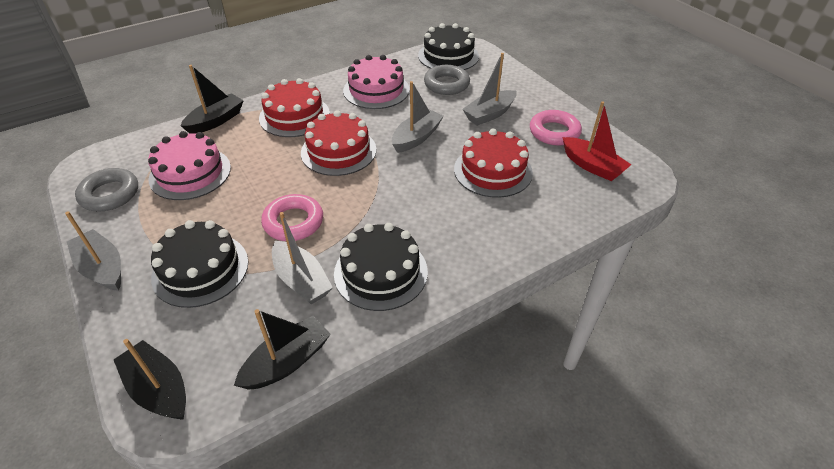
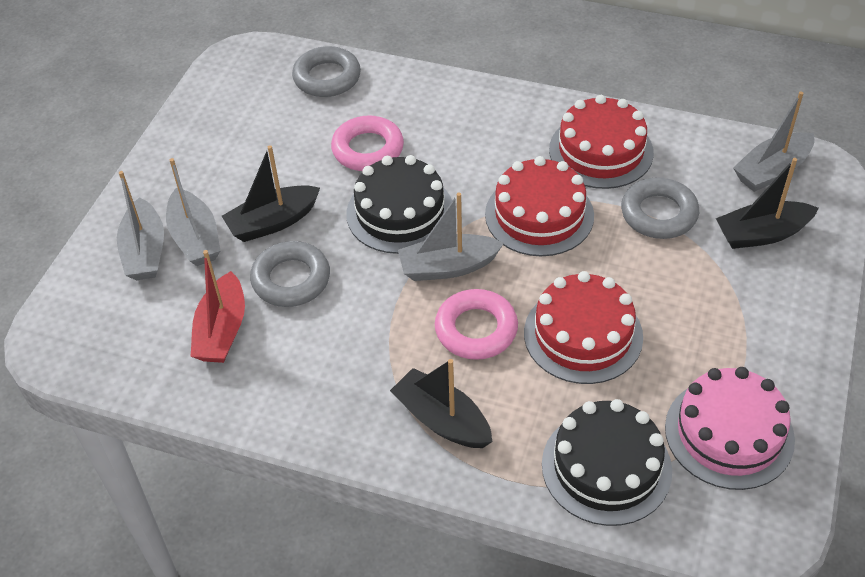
black cake: [151,220,249,308] [334,223,428,311] [418,23,479,70] = 3 -> [346,155,452,254] [542,399,672,526] = 2
grey ring: [75,168,138,211] [424,65,470,95] = 2 -> [250,241,330,307] [292,46,361,97] [621,177,699,239] = 3
pink cake: [148,131,231,200] [343,55,409,109] = 2 -> [665,367,795,490] = 1

